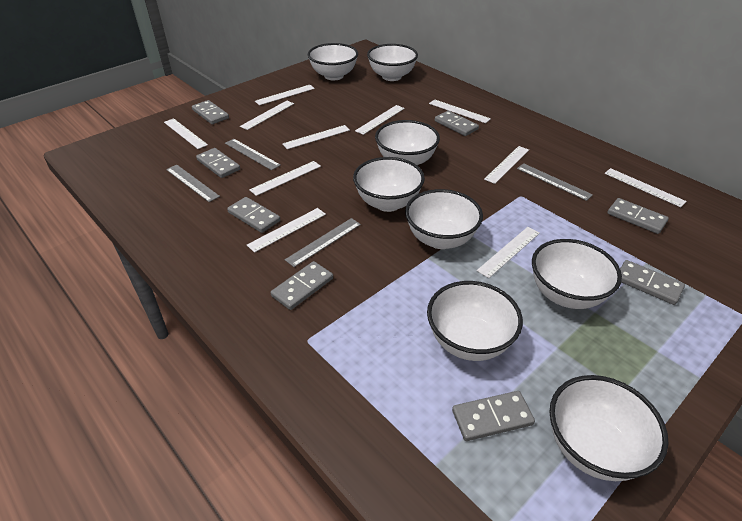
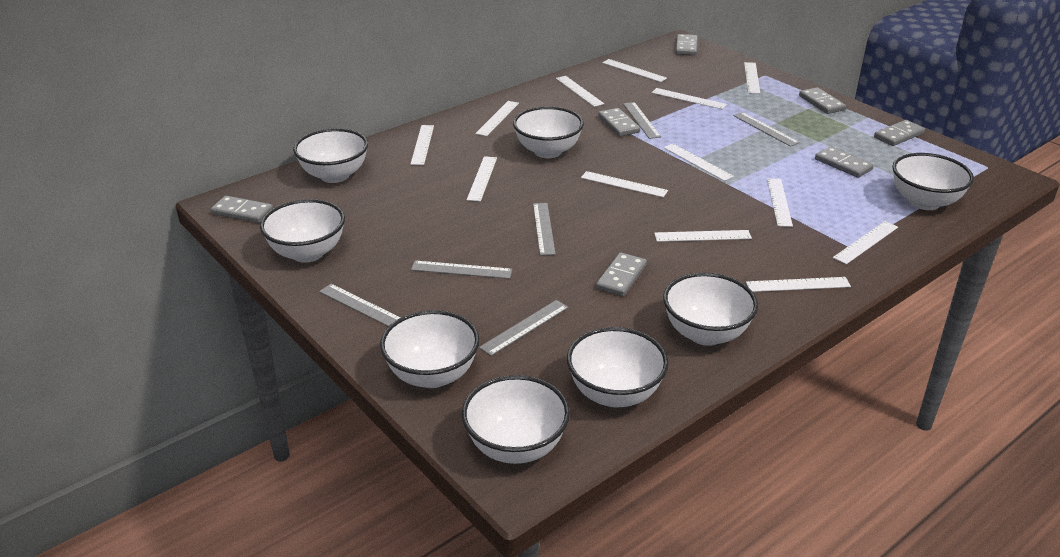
grey domino: [192,100,229,124] [196,148,240,178] [227,197,280,233] [271,261,333,310] [435,111,479,136] [452,391,535,441] [608,198,669,234] [620,260,685,305] = 8 -> [210,196,273,223] [596,252,647,297] [598,108,640,136] [676,34,698,55] [799,87,846,114] [815,146,873,178] [874,120,925,146] = 7
grey ruler: [166,165,220,202] [225,139,281,170] [285,218,361,267] [517,163,593,201] = 4 -> [319,284,401,327] [411,261,513,279] [479,300,569,356] [533,203,556,255] [623,102,661,139] [733,112,800,147] = 6
white ruler: [164,118,208,149] [240,101,294,130] [247,208,326,253] [249,161,321,196] [255,85,315,105] [282,125,350,149] [355,105,405,135] [429,99,491,123] [477,227,540,278] [484,146,529,184] [604,168,687,207] = 11 -> [410,125,434,165] [467,156,497,202] [475,101,519,136] [556,76,604,107] [581,171,668,197] [602,59,667,82] [652,88,727,109] [654,230,752,242] [664,144,734,181] [744,62,760,94] [746,277,851,292] [767,178,793,227] [833,221,898,264] = 13

